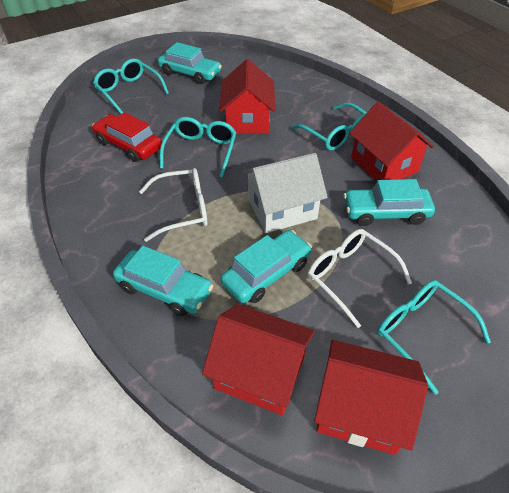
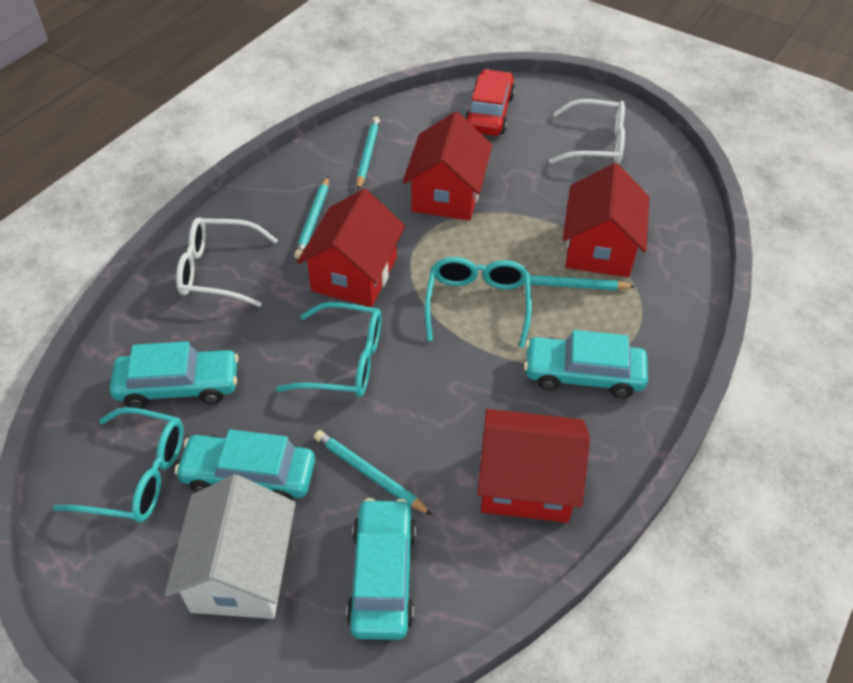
turquoise glasses: [93,59,169,114] [160,117,237,178] [292,103,367,151] [377,280,491,395] = 4 -> [53,407,183,522] [276,302,381,397] [425,257,532,348] = 3
turquoise pencil: none = 0 -> [294,176,329,259] [314,430,432,515] [357,117,380,190] [524,275,636,290] = 4

